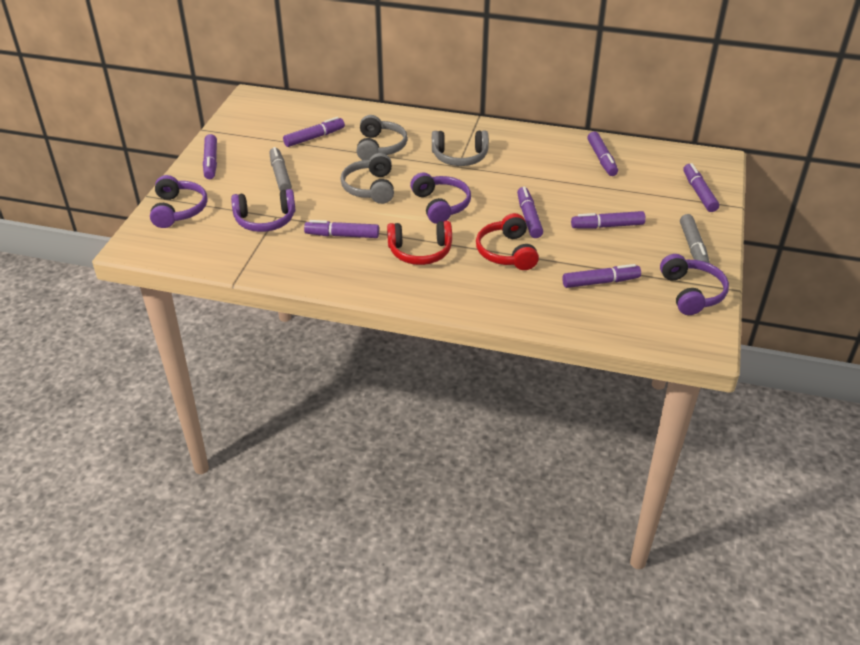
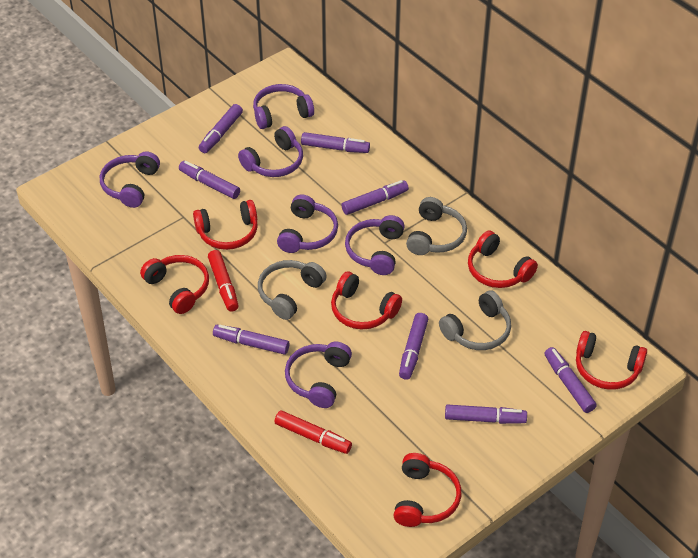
grey marker: [269,147,292,191] [680,214,710,263] = 2 -> none = 0
purple headphones: [150,175,207,228] [231,189,296,232] [410,172,471,224] [660,254,729,315] = 4 -> [100,151,160,208] [238,126,303,177] [253,84,314,129] [277,194,338,253] [285,342,352,408] [345,215,405,275] = 6
red headphones: [387,221,452,265] [476,213,539,270] = 2 -> [140,255,209,314] [193,200,258,250] [331,271,402,330] [393,453,461,527] [468,230,538,288] [576,331,647,390] = 6
red marker: none = 0 -> [208,250,239,312] [275,410,352,454] = 2

